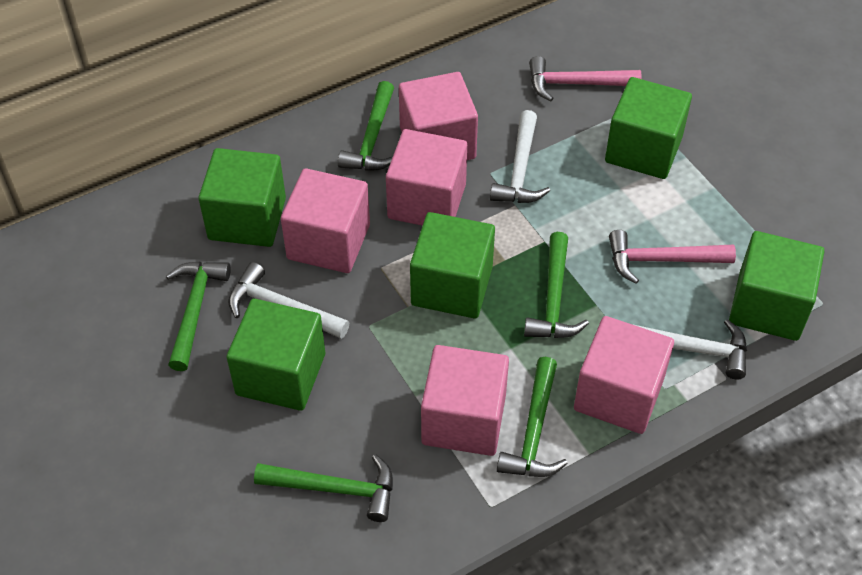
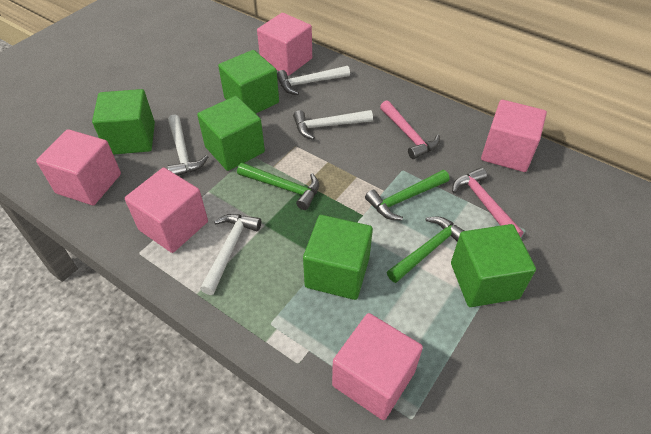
green hammer: [166,262,231,371] [254,454,393,522] [338,81,394,171] [497,357,568,477] [524,232,589,338] = 5 -> [237,163,319,210] [365,170,450,221] [387,217,464,283] = 3
white hammer: [228,262,349,339] [490,110,550,203] [632,319,747,380] = 3 -> [167,114,208,176] [200,214,261,295] [277,66,350,95] [293,110,373,140] = 4

